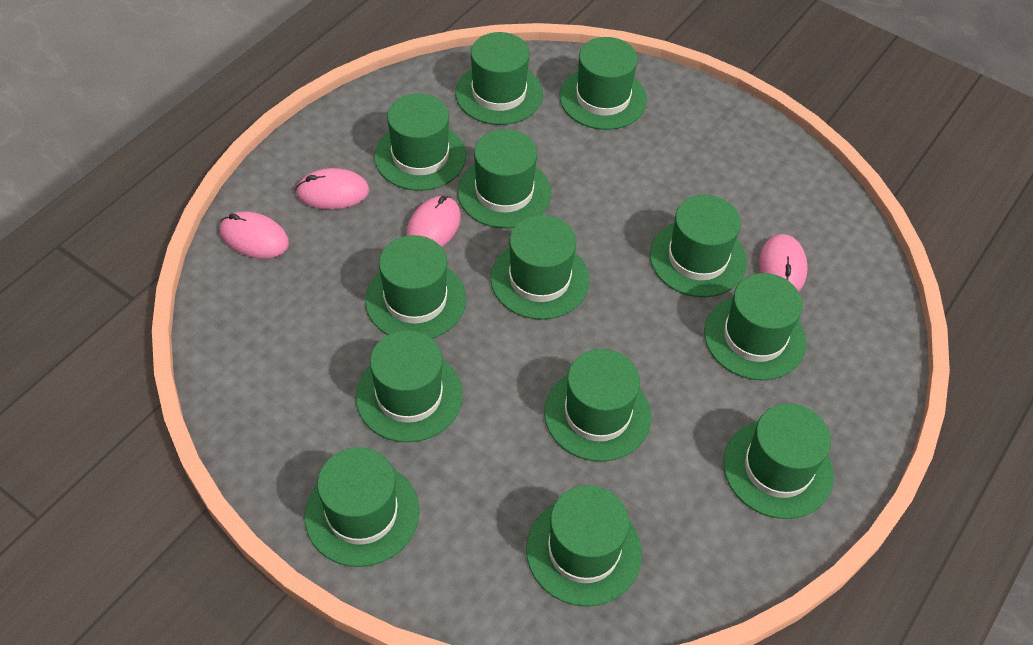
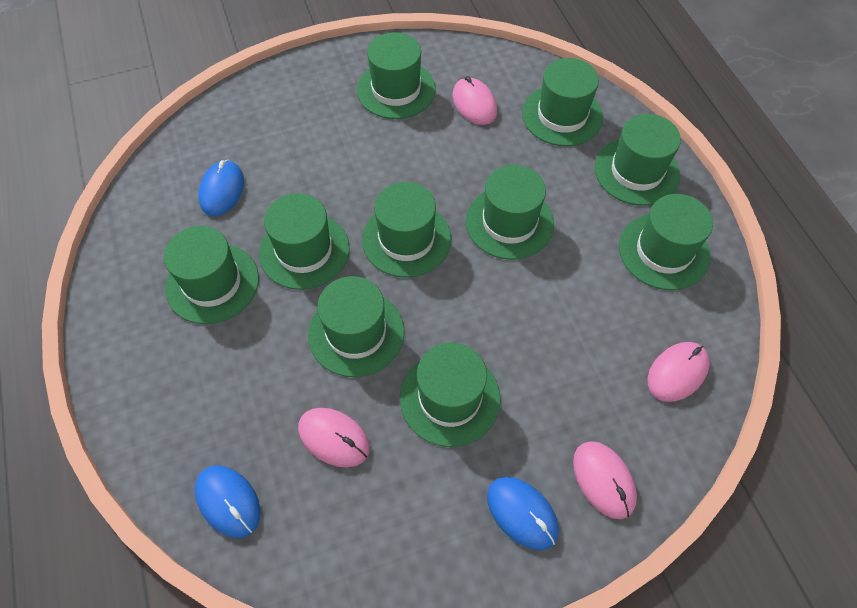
blue mouse: none = 0 -> [195,465,261,538] [198,160,244,216] [487,477,559,550] = 3
green hat: [304,447,419,567] [356,330,463,442] [365,235,466,339] [374,93,466,191] [455,32,543,125] [458,129,551,228] [490,215,589,320] [526,485,642,606] [544,349,651,462] [560,37,647,130] [650,195,747,297] [704,273,806,380] [723,404,834,519] = 13 -> [164,226,259,324] [259,193,350,290] [308,276,404,377] [357,32,436,119] [362,182,451,278] [400,342,501,447] [466,165,554,260] [522,58,603,146] [595,114,681,206] [619,194,713,290] = 10

